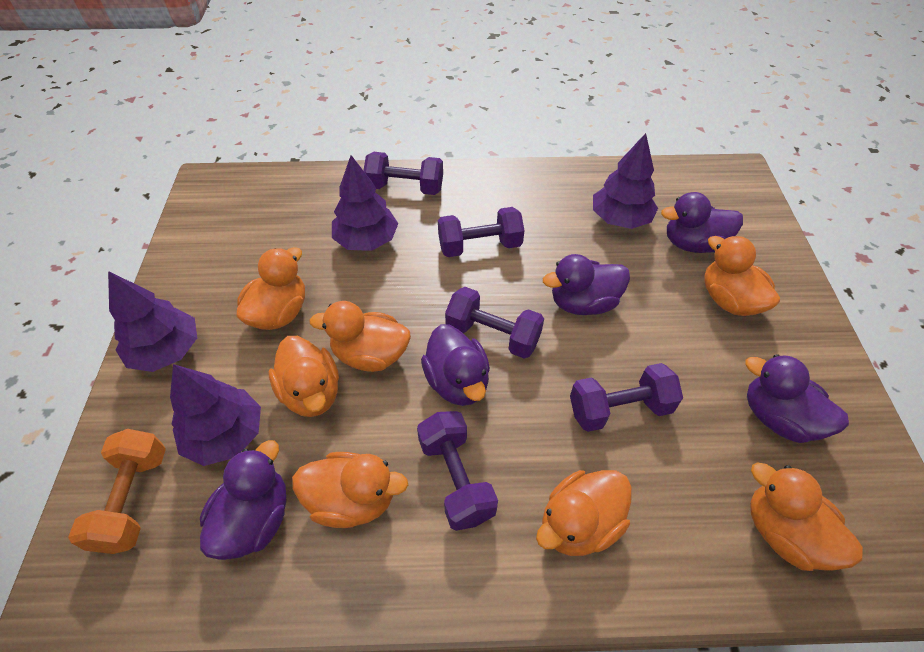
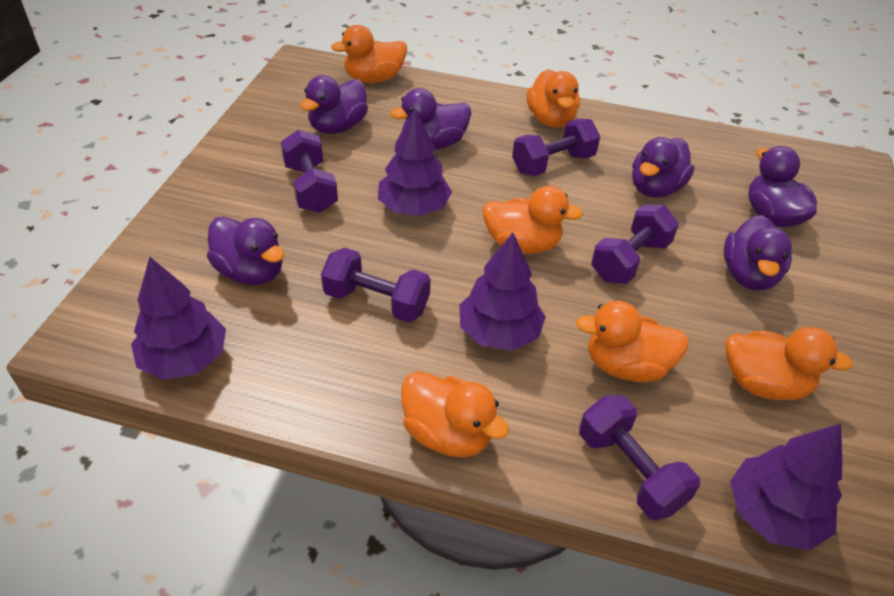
orange duck: [236,247,305,330] [269,336,339,417] [292,452,408,528] [309,301,411,372] [536,470,632,556] [704,236,780,316] [750,462,863,571] = 7 -> [331,25,407,83] [401,371,509,457] [483,186,583,254] [527,69,580,128] [576,300,689,382] [726,327,853,400] = 6
orange dumbbell: [68,429,166,554] = 1 -> none = 0
purple duck: [200,440,286,560] [421,324,490,406] [543,254,630,315] [661,192,743,253] [745,354,849,443] = 5 -> [207,217,284,285] [300,75,368,134] [390,88,471,150] [632,137,694,198] [724,215,792,291] [748,146,817,228] = 6

